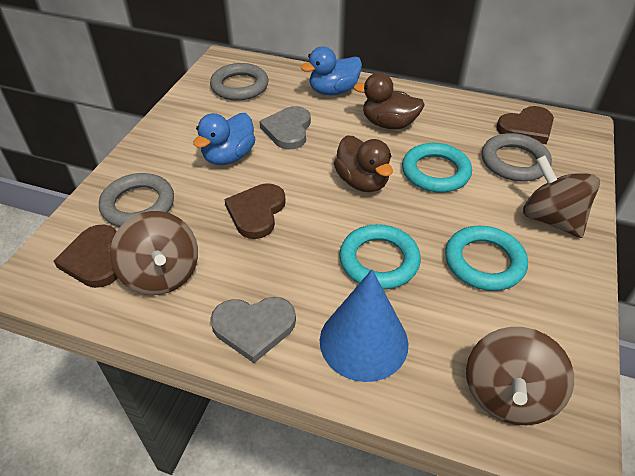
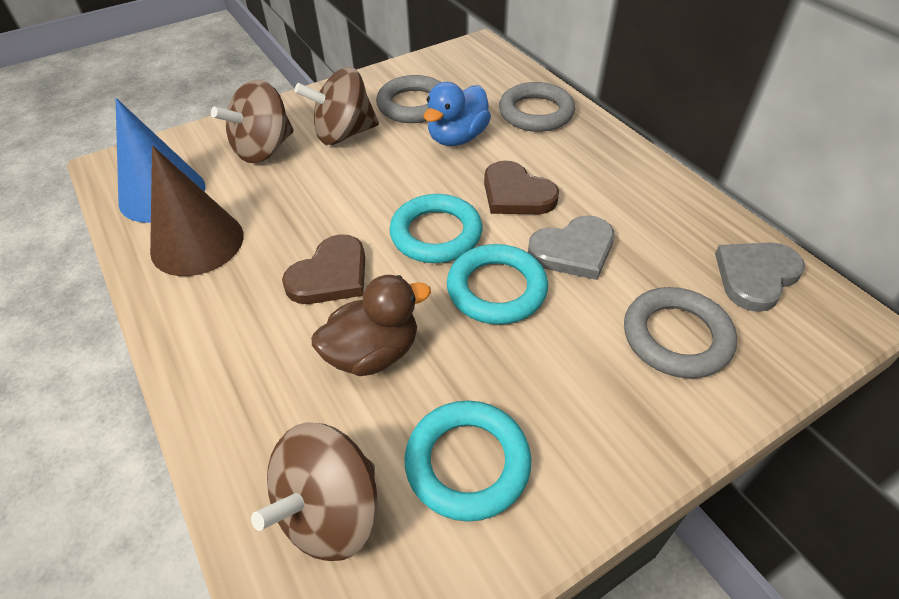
blue duck: [193,113,255,165] [301,47,362,95] = 2 -> [424,82,491,146] = 1
brown cone: none = 0 -> [150,145,244,276] = 1
brown duck: [334,135,393,192] [353,73,425,129] = 2 -> [312,275,431,376] = 1
brown heart: [54,224,118,288] [224,183,286,239] [496,106,554,144] = 3 -> [282,234,365,304] [484,161,559,214] = 2

